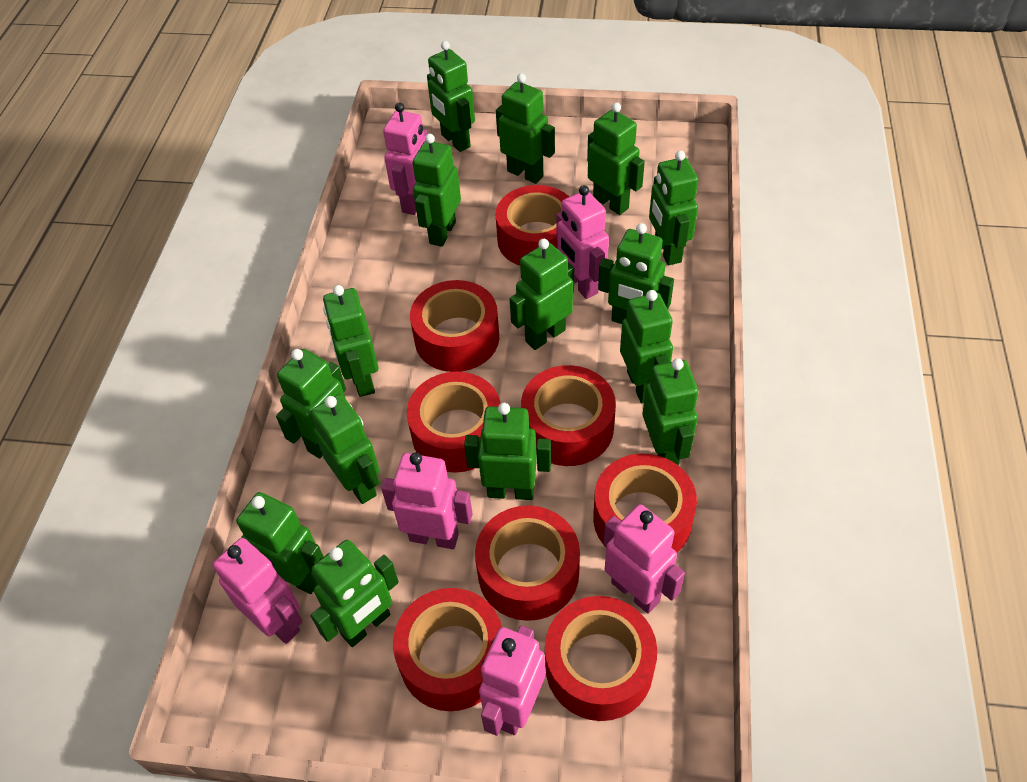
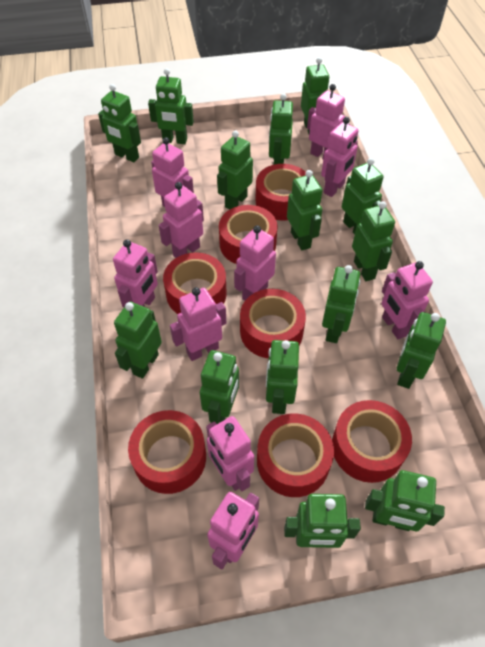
pink robot: [213,538,303,644] [381,452,473,549] [383,102,427,215] [479,625,545,736] [556,185,609,299] [604,504,685,614] = 6 -> [113,239,158,308] [151,137,194,207] [159,182,204,258] [170,287,226,361] [206,416,254,491] [207,492,259,570] [234,225,276,301] [307,84,350,159] [321,117,358,197] [382,261,433,339] = 10
red tape: [393,588,502,711] [407,372,501,473] [410,280,499,372] [475,505,580,621] [495,185,569,266] [521,365,616,466] [545,596,657,721] [593,454,697,553] = 8 -> [128,410,206,494] [163,252,227,314] [219,205,278,264] [240,289,306,358] [255,164,306,221] [257,413,334,497] [332,400,412,483] = 7

